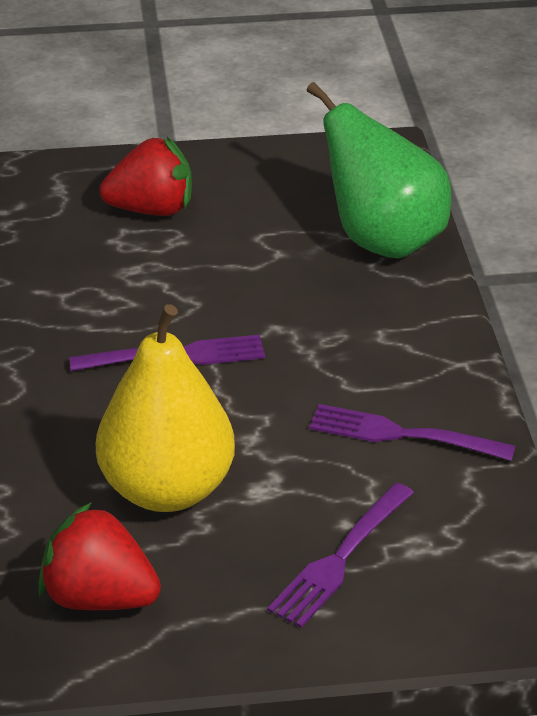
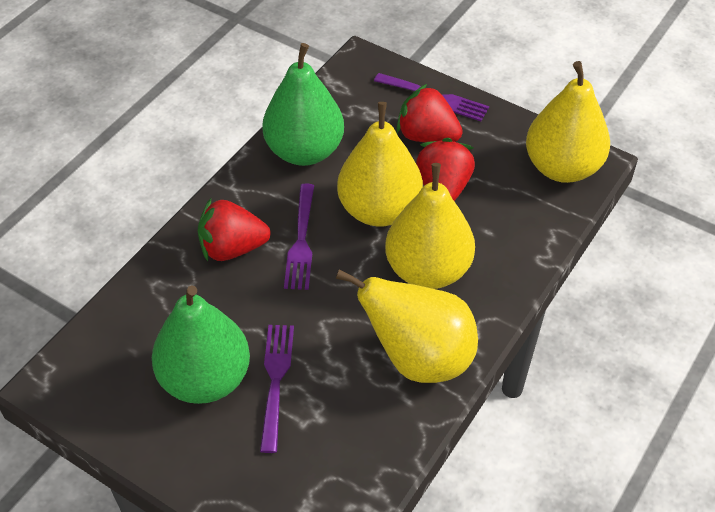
green pear: [307,82,451,259] = 1 -> [152,285,250,404] [262,43,344,166] = 2
red strawberry: [38,502,161,610] [99,137,192,216] = 2 -> [198,198,271,261] [397,84,463,142] [416,138,475,201] = 3
yellow pear: [96,304,235,512] = 1 -> [336,270,478,383] [337,102,423,227] [385,163,475,289] [526,61,610,183] = 4

